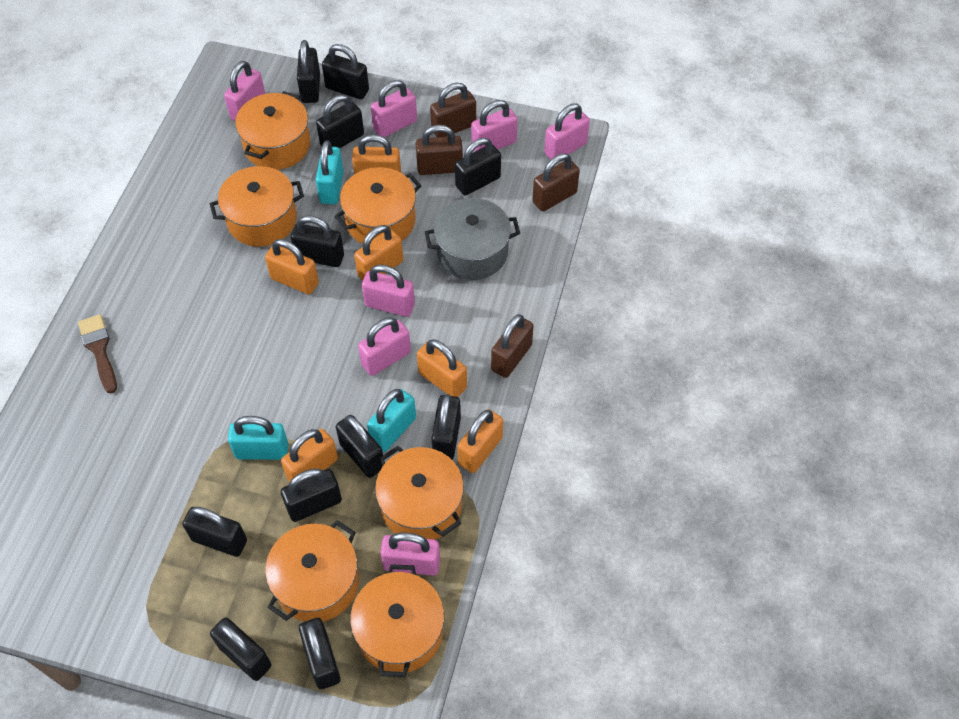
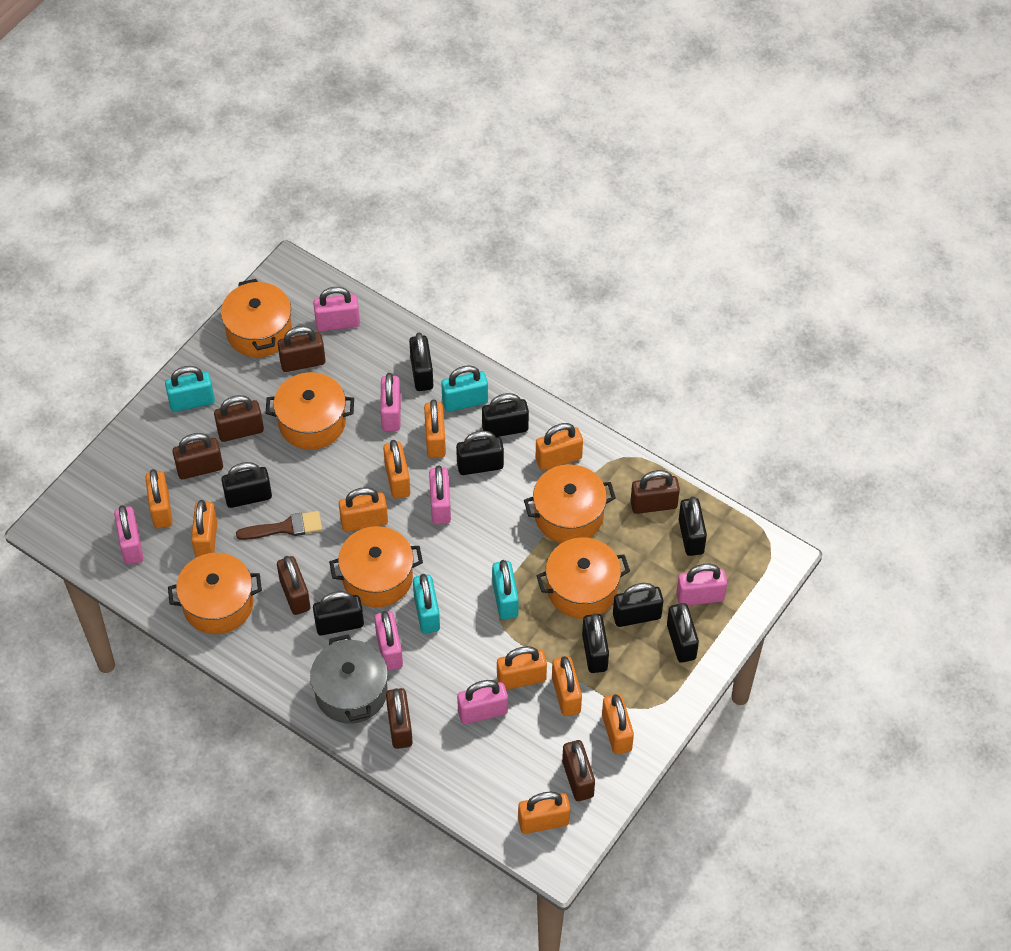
black padlock: [182,507,247,557] [210,618,272,681] [281,469,342,522] [291,215,344,267] [297,40,320,103] [299,618,340,689] [316,95,364,148] [322,44,369,99] [336,415,383,478] [431,394,461,460] [455,138,501,196] = 11 -> [221,462,272,508] [313,591,364,636] [409,333,433,391] [456,431,504,475] [482,393,529,437] [582,613,609,673] [613,583,663,627] [667,603,699,663] [679,497,707,556] = 9
brown padlock: [415,125,463,175] [430,83,476,137] [491,314,533,378] [532,153,580,211] = 4 -> [173,433,223,479] [214,395,264,442] [277,556,310,615] [278,326,326,372] [386,688,413,749] [562,740,595,801] [631,470,680,514] = 7
orange padlock: [265,239,319,294] [281,429,338,482] [352,135,401,175] [354,225,403,281] [417,339,467,397] [457,409,503,473] = 6 -> [145,469,173,528] [191,500,217,557] [339,487,388,532] [383,440,410,499] [424,399,446,458] [497,646,547,690] [518,792,570,834] [536,423,583,470] [552,656,582,716] [602,694,634,755] = 10
turquoise padlock: [228,416,288,460] [316,140,344,204] [367,389,416,452] = 3 -> [165,366,215,412] [413,574,440,634] [441,365,488,412] [492,560,519,620] = 4

